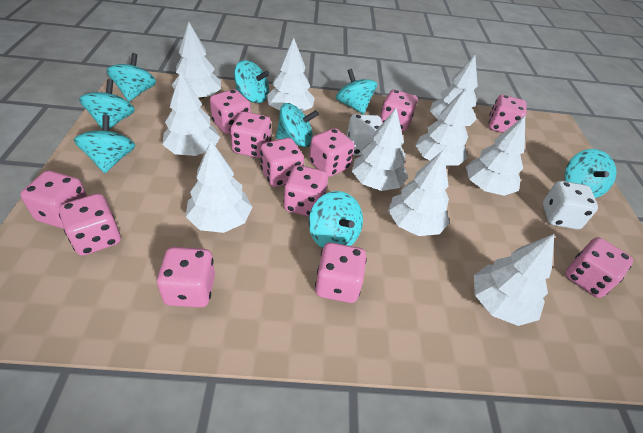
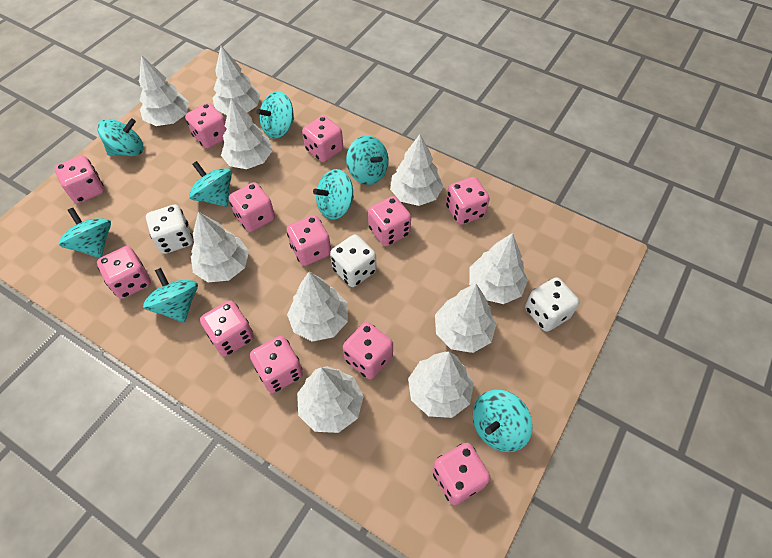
white dice: [347,114,382,156] [543,181,598,229] = 2 -> [146,205,193,254] [330,235,377,287] [525,277,579,332] = 3

